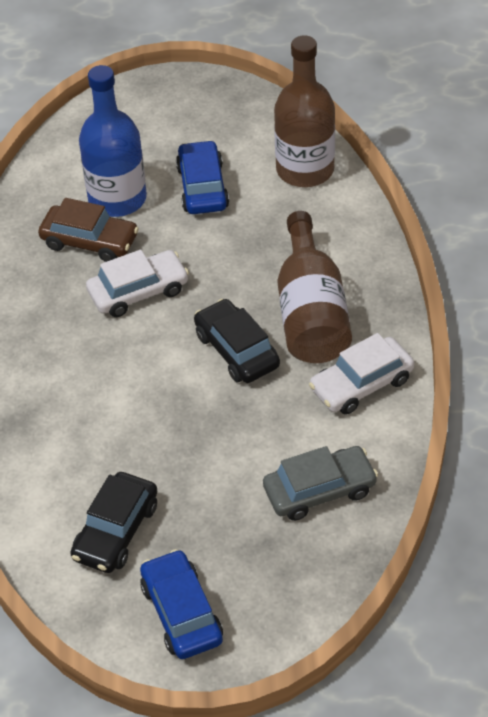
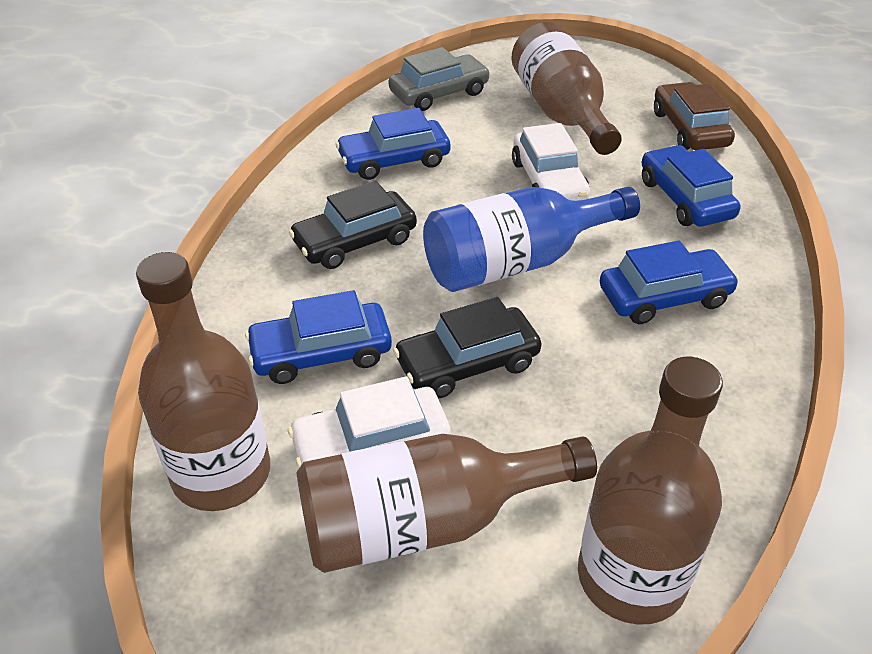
blue car: [140,549,223,659] [176,140,229,214] = 2 -> [245,290,392,384] [335,108,450,180] [600,241,739,324] [641,145,740,226] = 4
brown bottle: [274,35,335,187] [278,211,352,363] = 2 -> [136,252,270,511] [296,434,597,573] [511,22,622,155] [578,357,723,625] = 4

